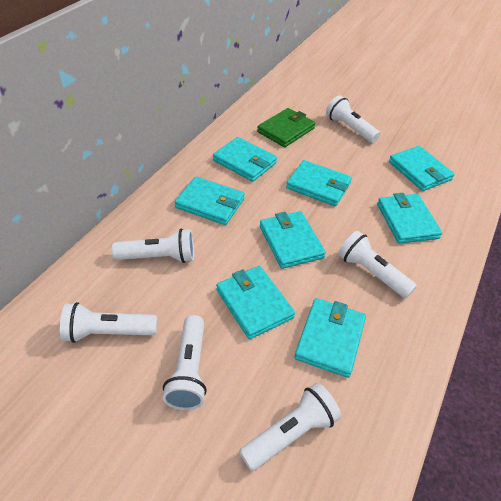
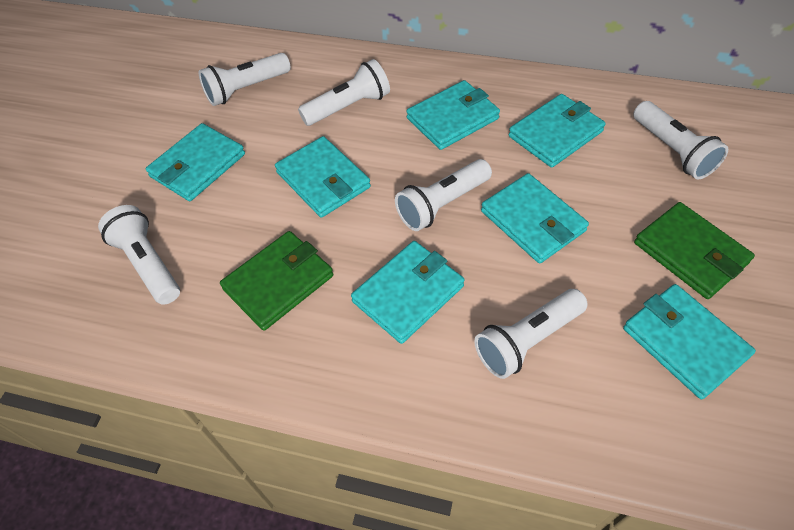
green wallet: [257,108,315,147] = 1 -> [220,231,333,331] [634,202,755,299] = 2
turquoise wallet: [175,176,245,225] [213,137,277,182] [216,266,295,339] [260,211,326,269] [286,160,352,206] [294,298,366,378] [377,193,442,244] [389,146,454,191] = 8 -> [146,123,245,201] [275,136,371,218] [351,241,465,344] [406,80,500,150] [481,173,589,264] [509,94,606,168] [623,284,756,399] = 7

